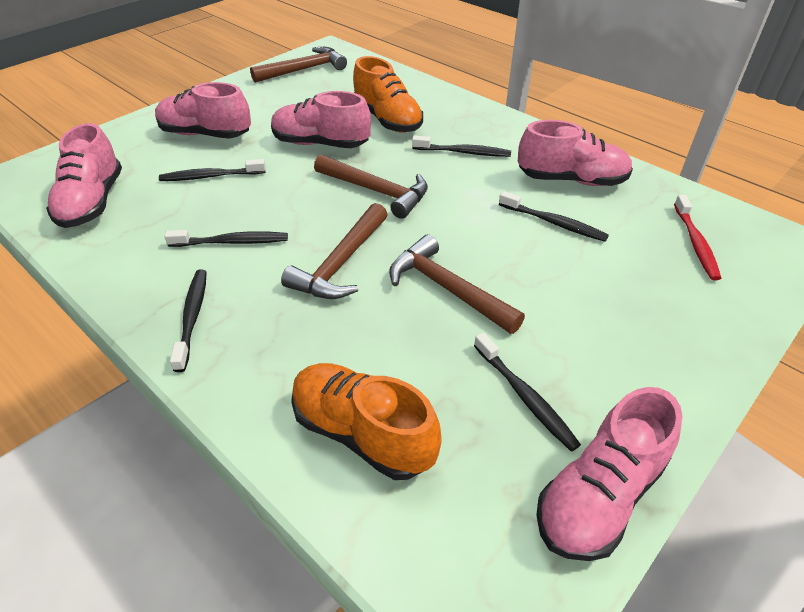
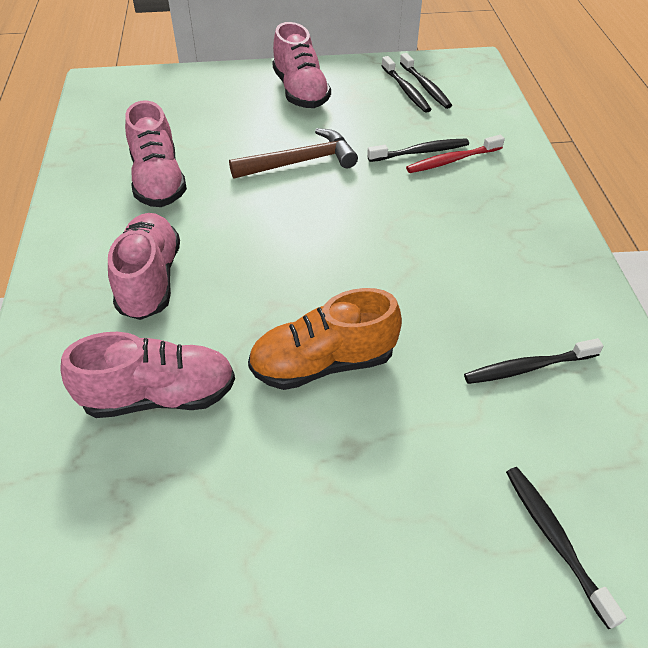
black toothbrush: [159,159,266,181] [164,230,288,247] [170,269,207,372] [412,135,511,157] [474,332,581,452] [499,191,609,242] = 6 -> [367,139,469,162] [382,56,432,113] [400,53,452,109] [464,338,603,384] [506,467,626,629] = 5
brown hammer: [250,47,347,83] [281,203,388,299] [314,154,428,219] [389,234,525,334] = 4 -> [229,128,358,179] = 1
orange shoe: [291,363,442,480] [353,56,423,133] = 2 -> [248,288,402,390] = 1
pink shoe: [46,123,122,228] [155,82,251,139] [271,91,371,148] [518,120,633,186] [536,387,683,561] = 5 -> [60,332,235,418] [108,213,180,320] [125,101,187,207] [272,22,331,108] = 4

